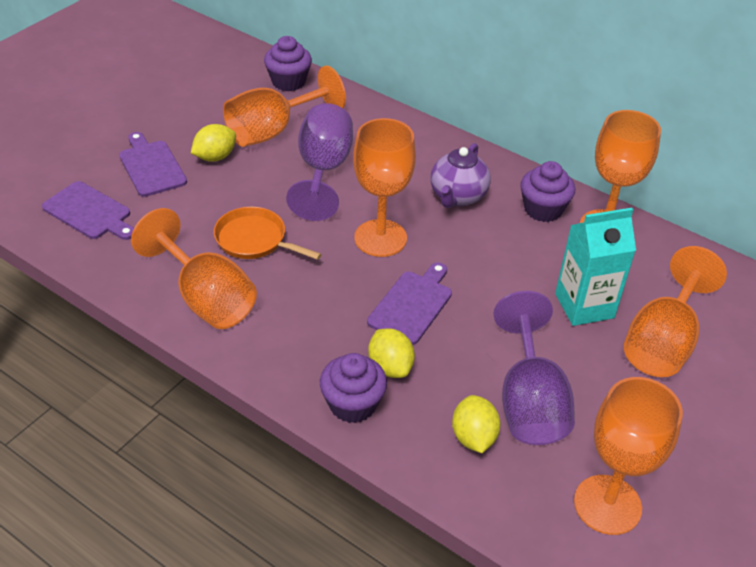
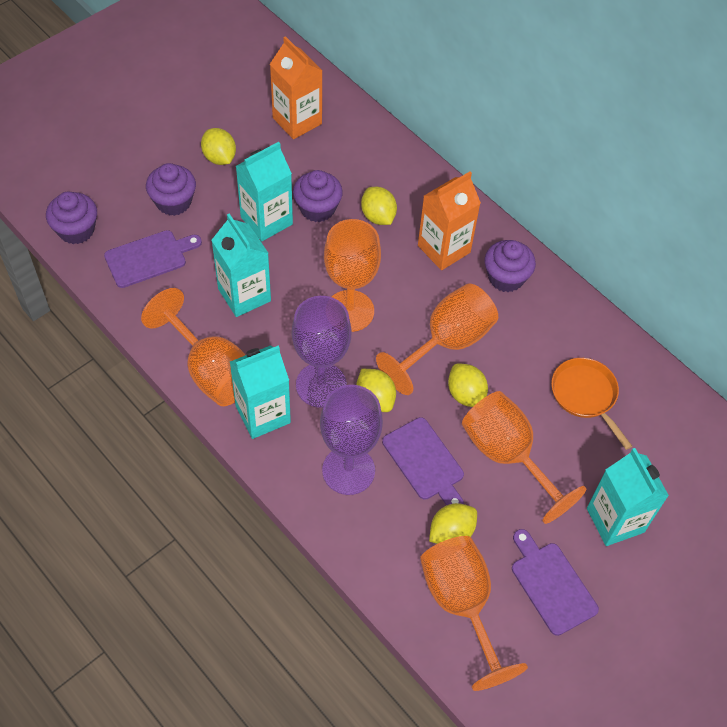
orange carton: none = 0 -> [270,36,323,139] [418,172,481,270] = 2
orange goblet: [131,208,257,329] [223,66,346,147] [353,118,416,257] [574,377,683,535] [580,110,661,223] [624,246,727,377] = 6 -> [141,288,245,406] [324,219,381,332] [376,283,498,395] [420,536,528,691] [462,391,587,524] = 5
purple cupcake: [264,36,312,91] [320,353,387,423] [520,161,575,222] = 3 -> [46,191,97,244] [146,163,196,216] [293,170,343,222] [484,240,536,292] = 4
purple teapot: [430,143,491,208] = 1 -> none = 0
turquoise carton: [555,208,636,326] = 1 -> [211,214,271,317] [230,345,291,439] [236,142,293,241] [587,448,669,546] = 4
yellow lemon: [191,124,236,162] [368,328,415,378] [452,395,501,453] = 3 -> [201,128,236,165] [356,369,396,412] [361,187,397,225] [429,503,477,544] [448,363,488,407] = 5

